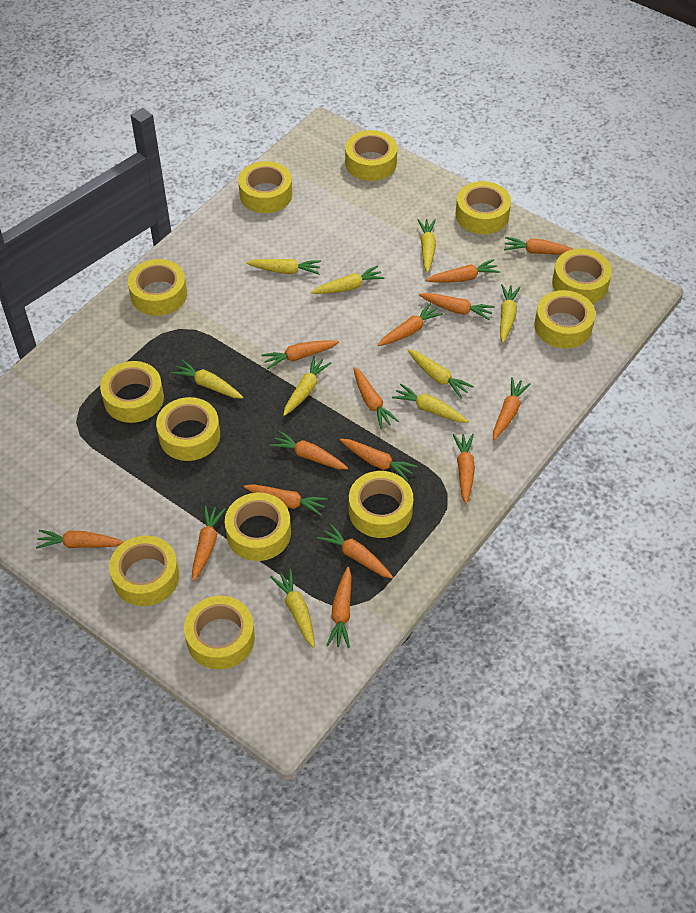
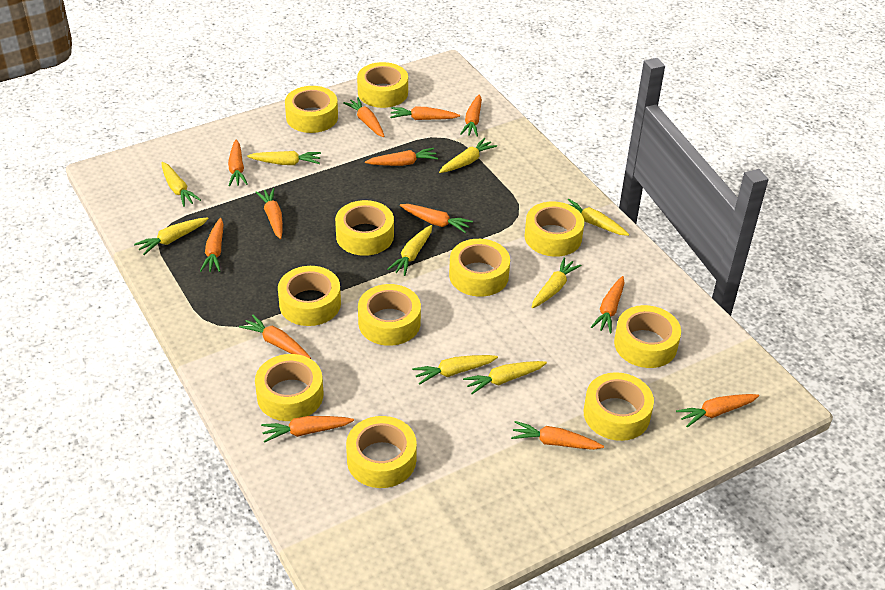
orange carrot: [36,530,124,549] [192,505,226,581] [243,484,328,516] [261,340,339,369] [270,431,348,470] [317,523,393,579] [326,567,352,648] [340,439,417,481] [353,367,399,429] [378,303,443,346] [419,293,495,320] [426,259,500,282] [453,434,475,504] [493,377,531,440] [504,237,573,255] = 15 -> [200,218,224,272] [228,139,248,187] [239,315,311,359] [256,188,283,239] [261,416,354,443] [343,97,385,137] [365,148,438,166] [390,106,460,120] [400,204,473,233] [460,94,482,137] [511,421,604,450] [591,276,625,333] [676,394,759,427] = 13
yellow tape: [100,361,164,423] [109,536,179,606] [128,259,187,316] [156,397,220,461] [184,596,255,670] [225,493,291,561] [238,161,292,213] [345,130,397,181] [349,471,413,538] [456,181,511,234] [534,290,595,349] [552,249,612,304] = 12 -> [255,354,323,421] [278,266,341,326] [285,86,338,133] [335,200,394,256] [346,416,417,488] [357,62,408,108] [358,284,421,346] [449,239,510,297] [525,201,584,257] [584,372,654,441] [614,305,681,368] = 11

